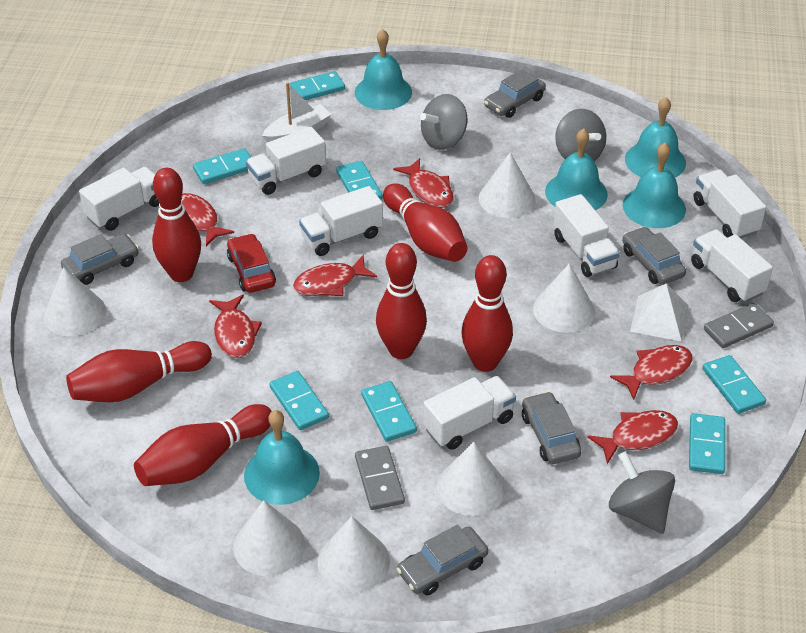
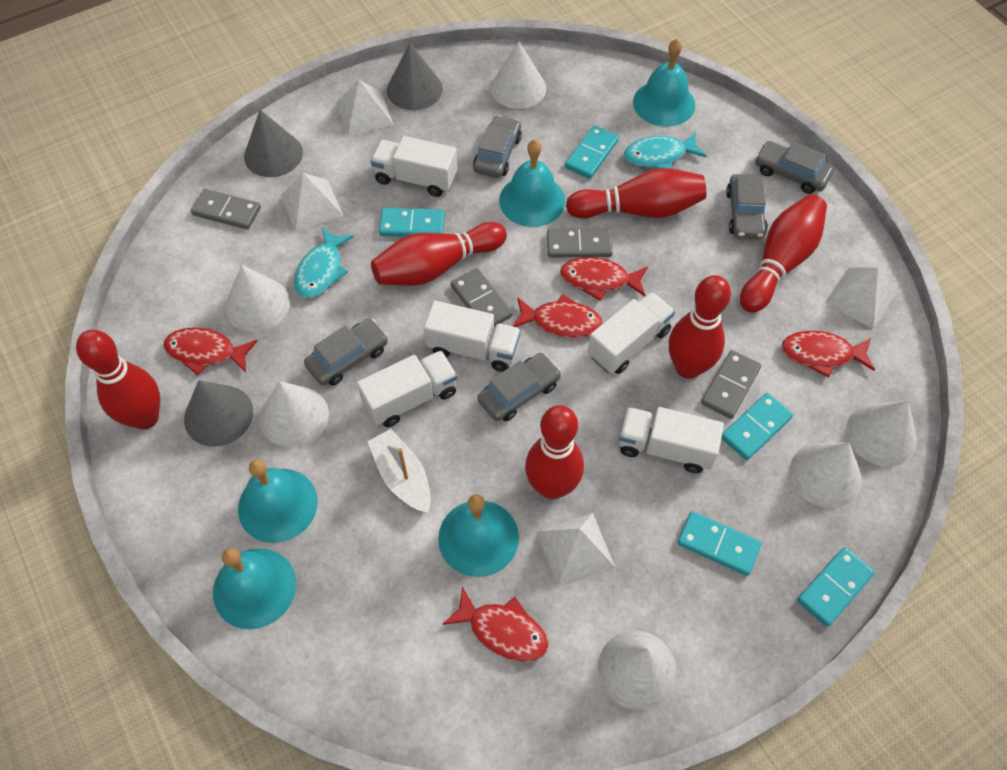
grey cone: none = 0 -> [184,380,253,447] [244,110,303,177] [387,43,443,110] = 3
grey domino: [355,446,405,510] [704,303,774,348] = 2 -> [191,189,261,229] [451,268,512,327] [547,228,613,258] [701,350,762,419] = 4
grey spinning top: [420,94,467,150] [555,109,606,161] [609,451,675,534] = 3 -> none = 0
red car: [227,233,276,293] = 1 -> none = 0
red fish: [181,193,234,246] [209,295,262,358] [293,255,377,296] [393,158,454,208] [587,410,678,464] [610,345,692,400] = 6 -> [163,328,257,375] [442,586,549,662] [513,294,603,338] [560,257,648,301] [781,331,875,378] = 5
turquoise domino: [193,148,251,184] [269,371,329,430] [289,71,345,100] [336,161,383,200] [361,381,417,442] [689,413,725,474] [703,355,766,414] = 7 -> [379,208,445,237] [565,125,619,179] [678,511,761,576] [721,393,793,460] [797,547,875,627] = 5
turquoise fish: none = 0 -> [294,228,354,298] [624,132,706,169] = 2
white pyramid: [630,284,689,342] = 1 -> [281,173,344,232] [336,80,394,136] [537,513,615,587] [825,268,896,329] = 4
white truck: [79,167,159,231] [246,127,326,195] [299,186,383,256] [423,376,516,450] [553,194,620,277] [691,229,773,303] [694,170,766,239] = 7 -> [357,350,458,427] [370,136,458,197] [424,301,521,372] [588,292,675,374] [619,407,724,473] = 5

